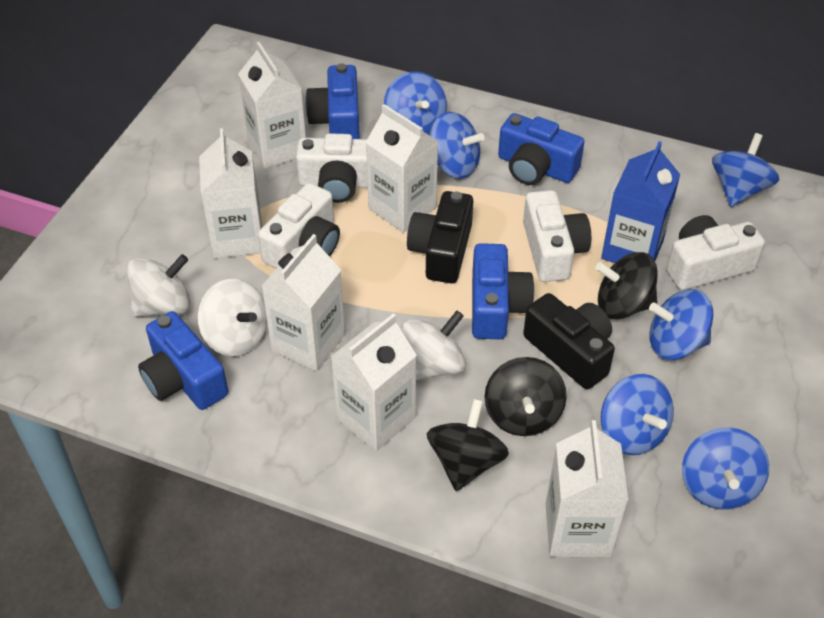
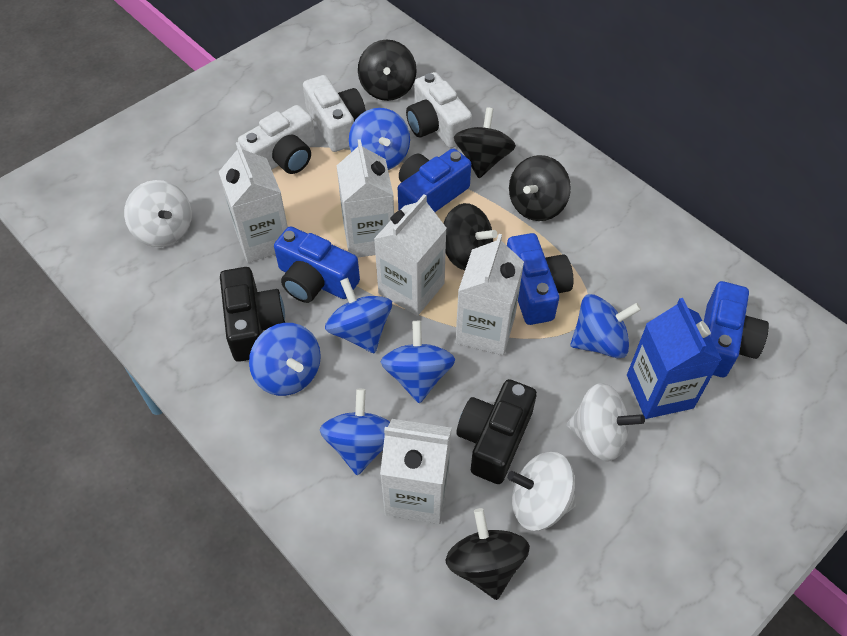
black spinning top: [427,399,509,491] [484,357,567,436] [595,252,658,320] = 3 -> [358,40,417,101] [443,203,497,270] [445,508,530,600] [454,107,516,178] [509,155,571,221] = 5
white camera: [258,183,340,269] [296,133,368,203] [523,190,591,282] [667,215,765,290] = 4 -> [238,105,316,174] [303,75,366,152] [406,72,472,148] = 3
white carton: [199,128,262,258] [238,42,306,169] [261,234,345,371] [331,313,417,451] [365,104,439,233] [546,420,628,557] = 6 -> [219,142,288,263] [337,139,394,258] [374,194,447,316] [380,419,452,524] [455,234,524,355] = 5

